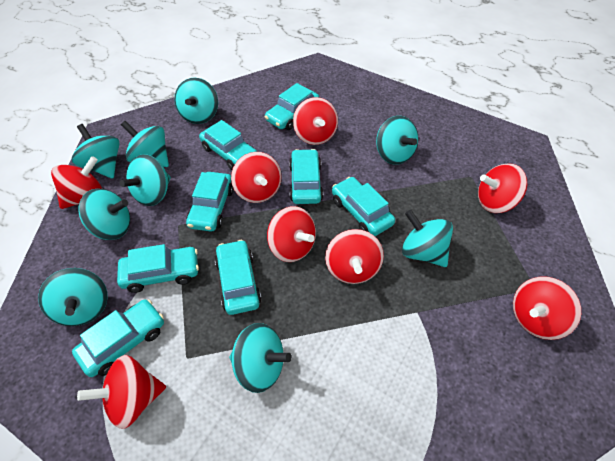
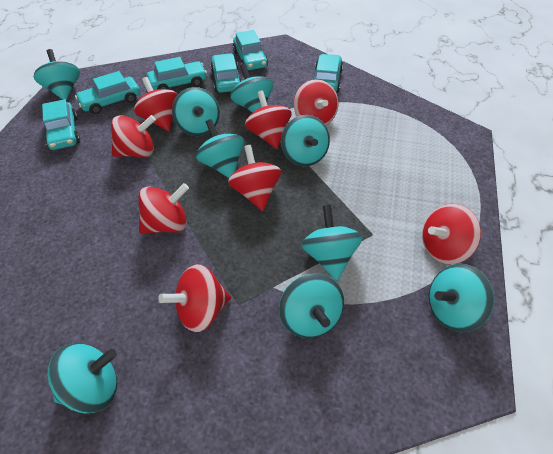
turquoise car: [72,299,164,377] [117,244,199,293] [186,172,234,232] [199,120,257,170] [215,240,261,315] [265,83,320,130] [289,149,323,204] [332,177,395,236] = 8 -> [42,99,80,150] [75,71,140,114] [147,57,207,90] [210,53,242,93] [233,30,268,70] [313,54,343,93] = 6

